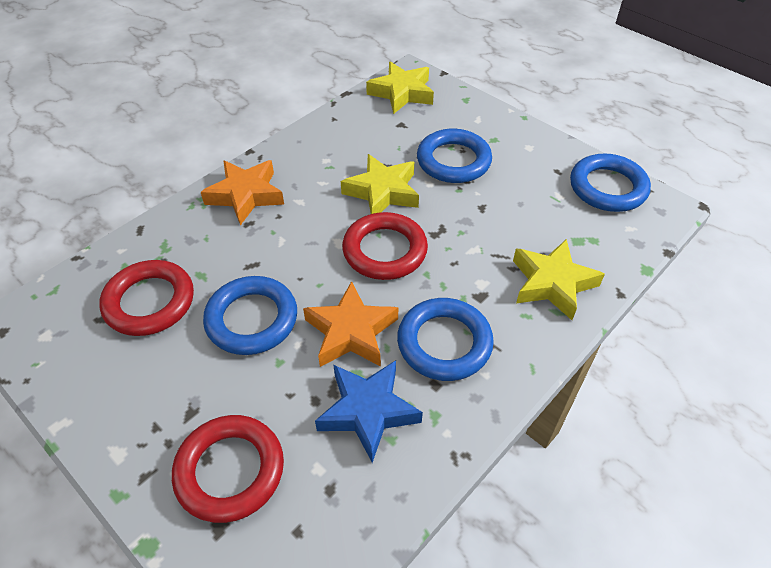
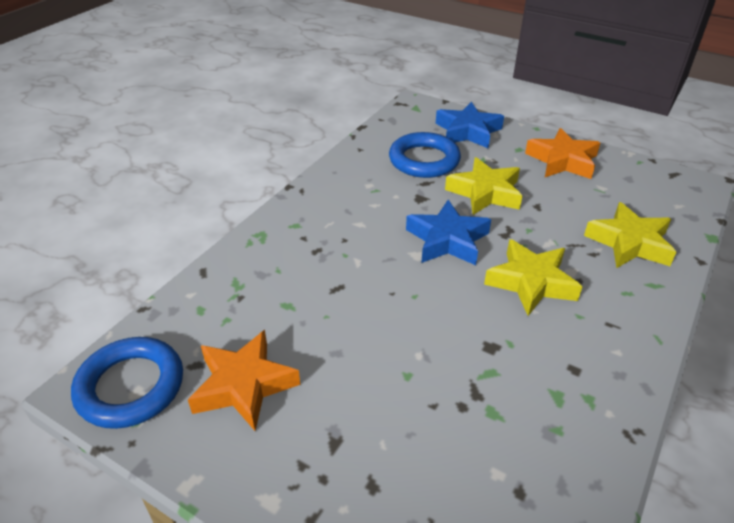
blue ring: [203,276,297,355] [397,298,494,381] [417,129,492,183] [570,153,651,212] = 4 -> [71,337,183,429] [389,132,461,178] = 2
blue star: [315,360,423,463] = 1 -> [406,200,491,265] [436,102,504,148] = 2
red ring: [99,260,194,336] [172,415,284,523] [342,212,428,280] = 3 -> none = 0

